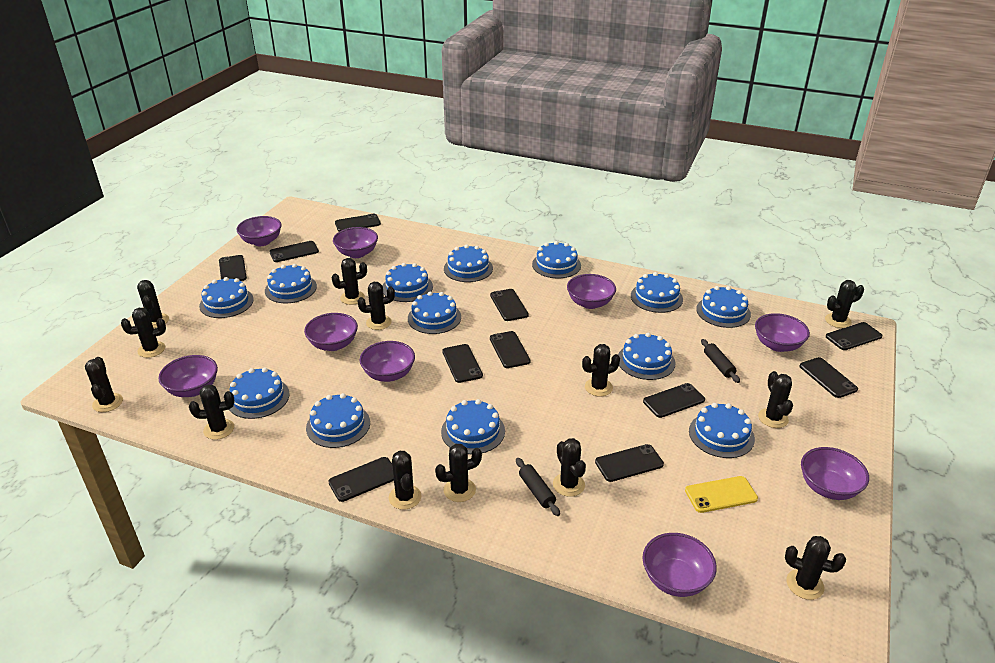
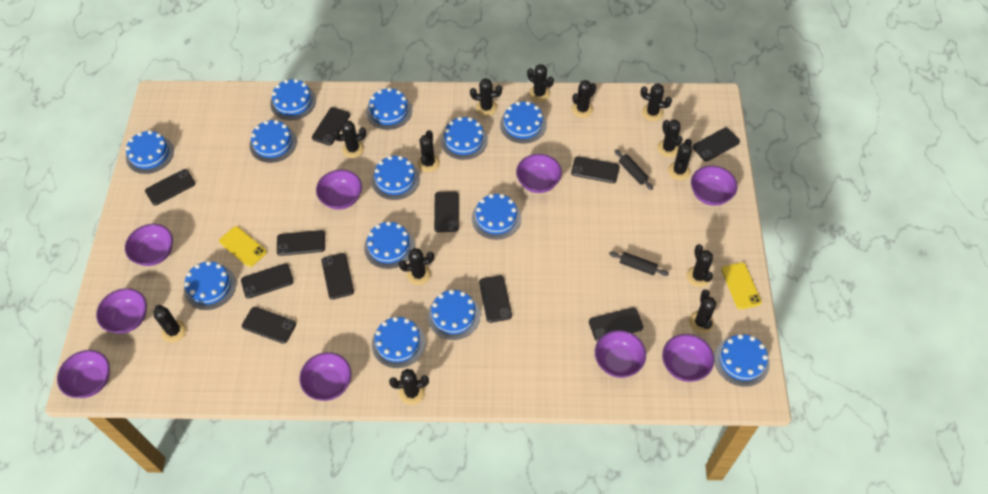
yellow phone: [685,476,758,513] = 1 -> [219,226,267,267] [721,262,762,310] = 2

